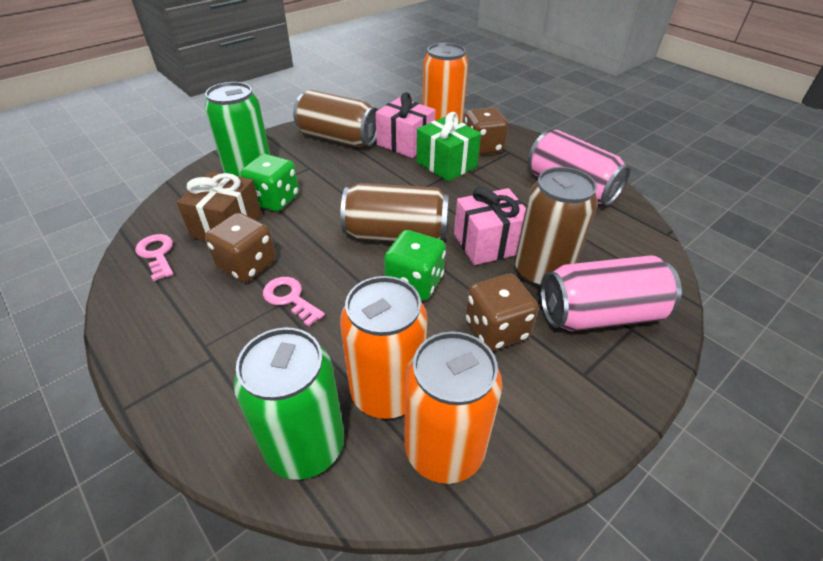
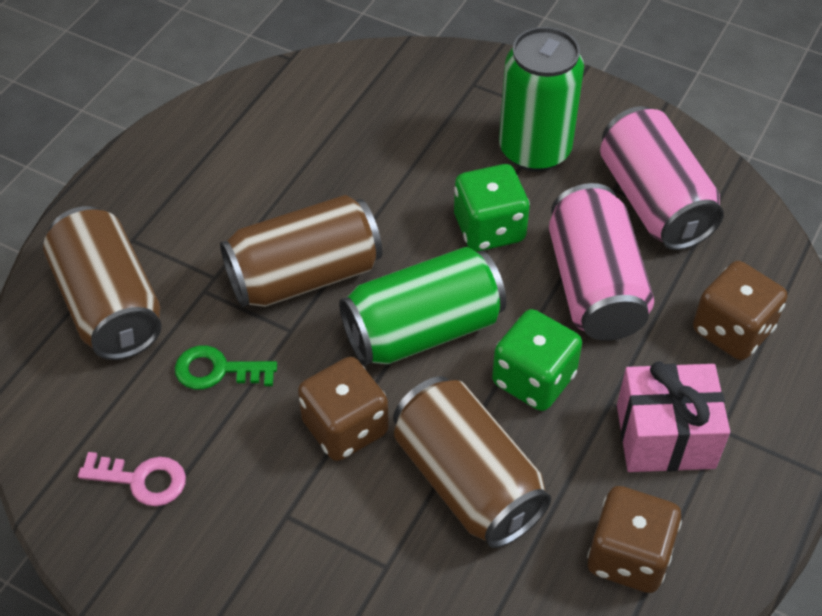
brown gift: [177,171,262,241] = 1 -> none = 0
green gift: [416,112,481,181] = 1 -> none = 0
green key: none = 0 -> [175,346,277,390] = 1
orange can: [340,276,428,419] [405,332,502,484] [422,43,468,123] = 3 -> none = 0
pink gift: [375,92,436,158] [454,187,526,265] = 2 -> [617,361,730,472] = 1
pink key: [135,234,173,281] [263,277,325,327] = 2 -> [78,452,186,506] = 1

